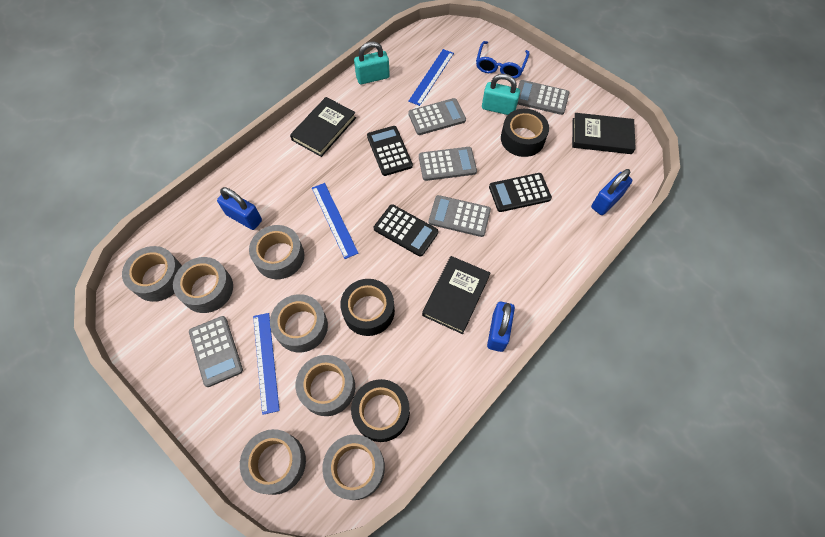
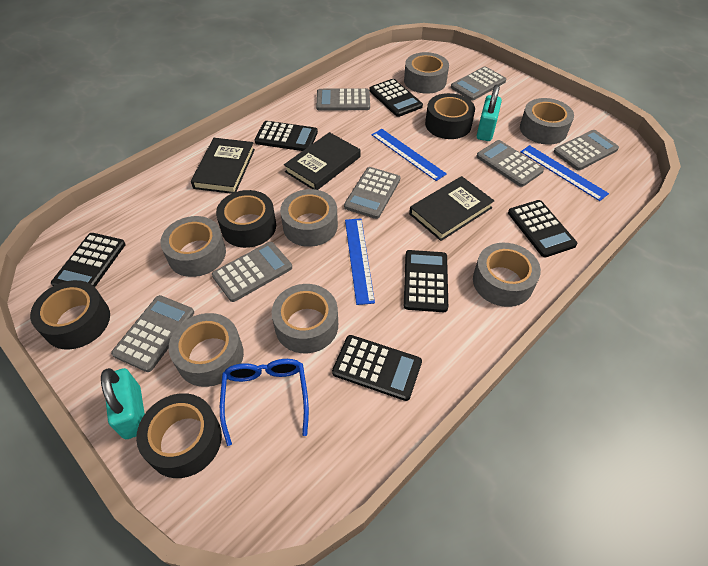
black calculator: [367,126,413,176] [374,204,439,257] [489,173,552,212] = 3 -> [51,233,126,287] [255,121,318,151] [332,335,422,401] [369,79,423,117] [404,250,448,312] [508,200,577,258] = 6
black tape: [340,279,395,336] [351,379,410,442] [501,109,549,157] = 3 -> [30,280,110,350] [136,393,222,478] [216,190,276,248] [425,93,475,139] = 4
blue padlock: [217,187,262,230] [487,302,515,352] [591,169,632,215] = 3 -> none = 0
grey calculator: [189,316,243,387] [408,98,466,135] [419,147,477,181] [429,195,491,237] [517,80,569,115] = 5 -> [111,295,194,372] [212,242,292,302] [316,88,370,111] [344,167,400,219] [451,66,506,101] [476,140,544,187] [554,130,619,171] = 7

